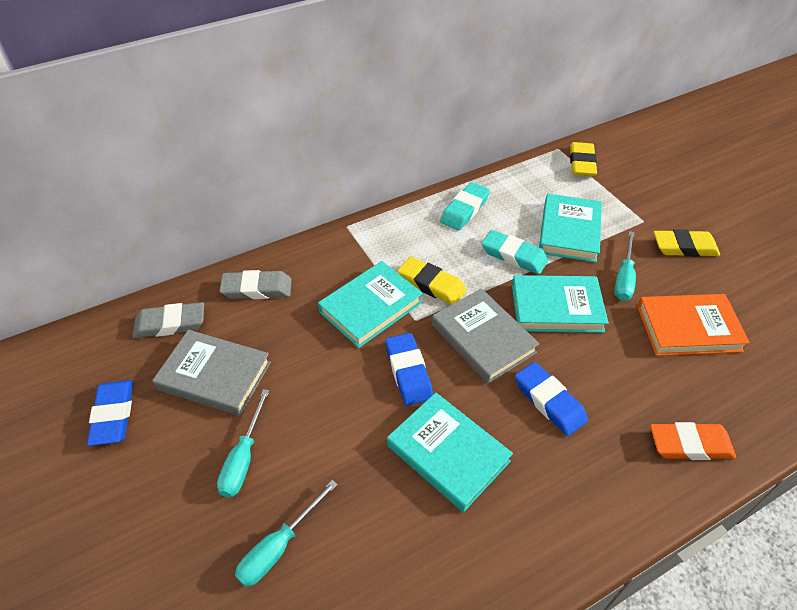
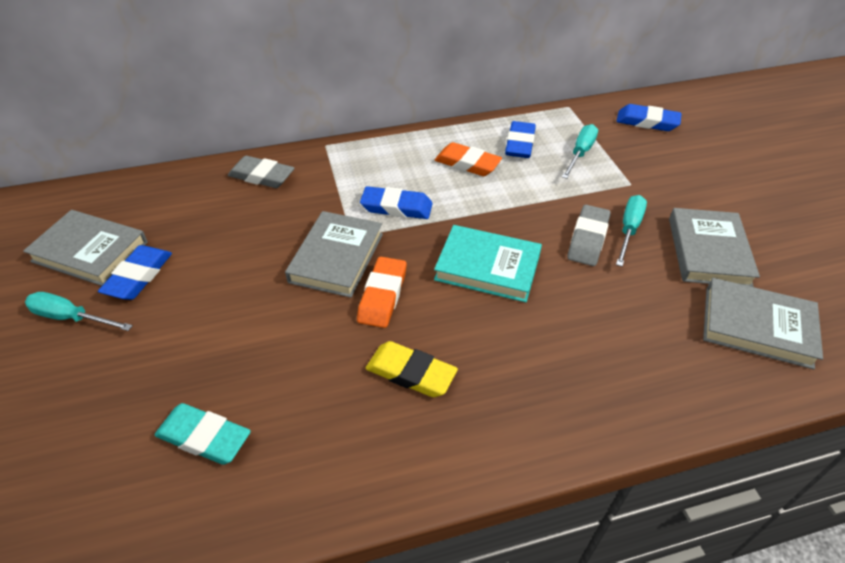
blue eraser: [87,380,133,446] [385,333,433,406] [515,362,588,436] = 3 -> [98,245,172,300] [360,186,433,219] [505,121,536,158] [616,104,682,131] = 4
grey book: [152,330,271,416] [432,288,540,384] = 2 -> [23,210,148,286] [285,211,383,298] [669,208,760,287] [703,278,823,369] = 4
orange book: [637,294,750,356] = 1 -> none = 0
orange eraser: [650,422,736,460] = 1 -> [357,257,407,328] [435,142,502,176] = 2
turquoise book: [318,261,423,348] [387,393,513,512] [512,275,609,333] [539,194,602,262] = 4 -> [434,225,542,302] = 1
turquoise eraser: [440,182,490,230] [481,230,549,274] = 2 -> [155,403,251,465] = 1
yellow eraser: [398,256,467,305] [570,142,597,177] [654,229,720,257] = 3 -> [366,341,458,397] = 1

